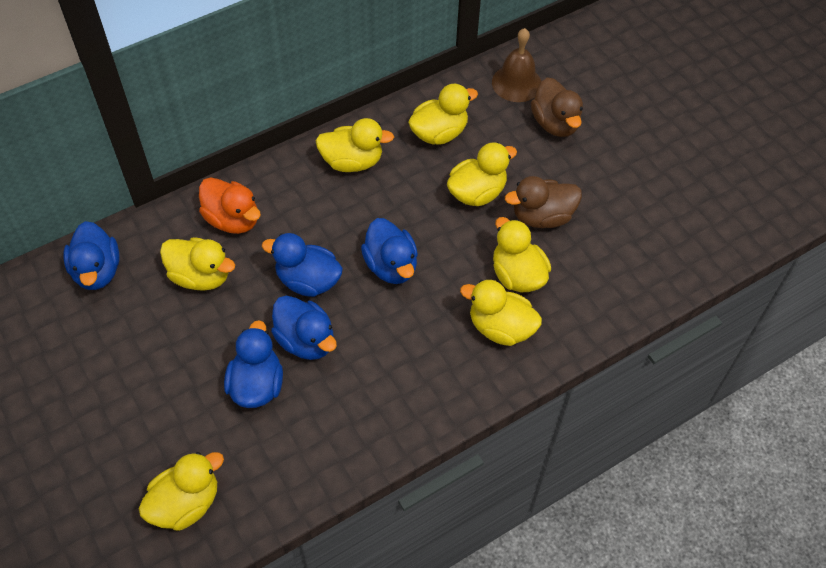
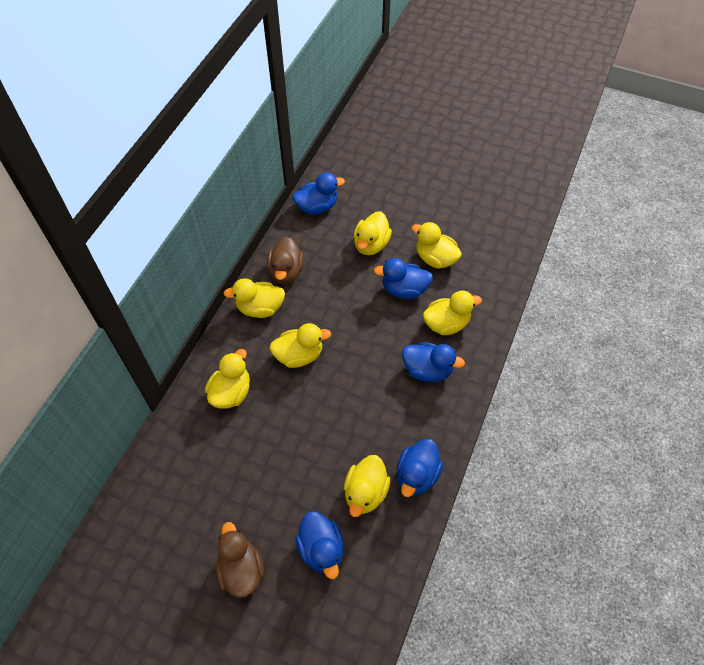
brown bell: [492,28,541,102] = 1 -> none = 0
orange duck: [199,177,261,234] = 1 -> none = 0

